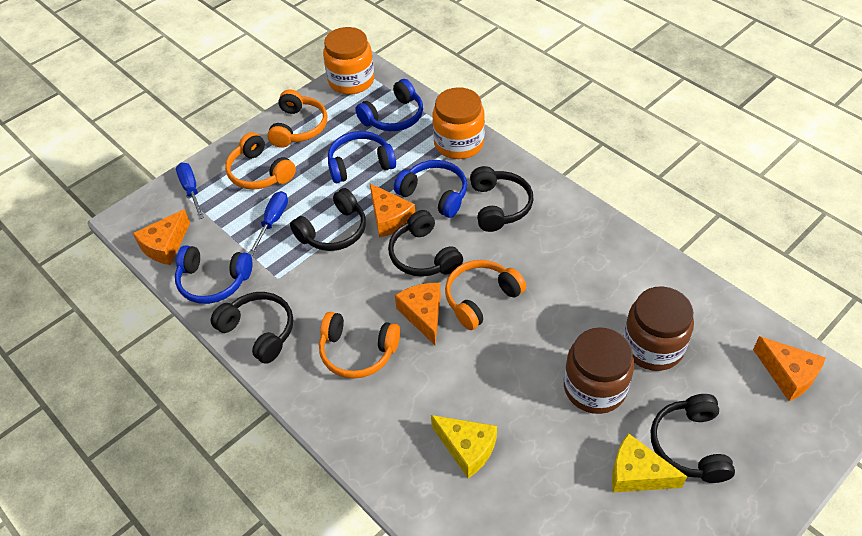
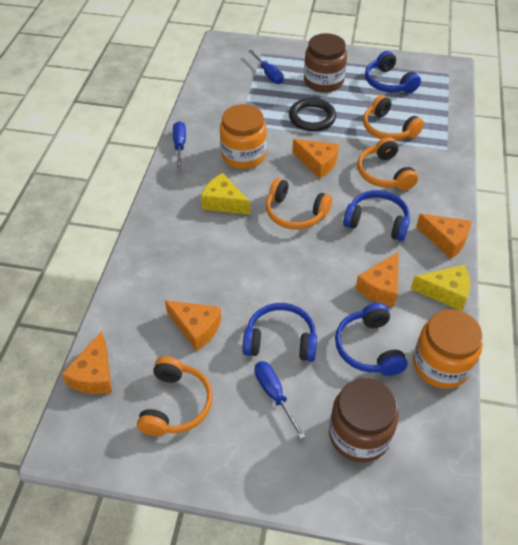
black headphones: [211,292,293,364] [290,188,366,251] [388,210,463,277] [470,166,533,232] [651,394,735,483] = 5 -> none = 0
black ring: none = 0 -> [289,98,336,131] = 1
blue screwdriver: [176,163,204,219] [249,191,288,255] = 2 -> [173,121,186,170] [248,49,284,84] [254,361,306,439] = 3
orange cheese: [133,209,190,265] [370,183,415,238] [395,283,441,345] [753,336,826,401] = 4 -> [62,331,112,394] [165,300,221,351] [292,139,339,179] [355,252,399,307] [416,214,472,259] = 5

